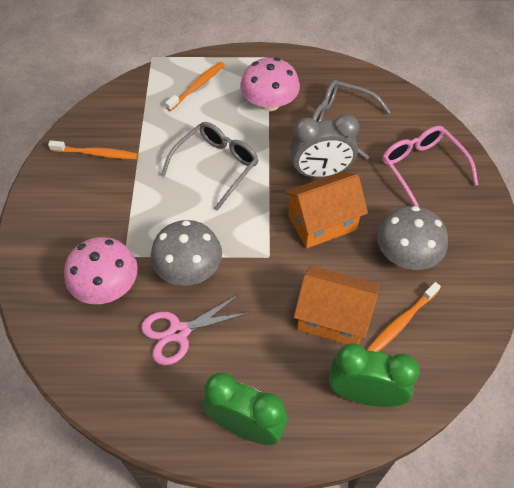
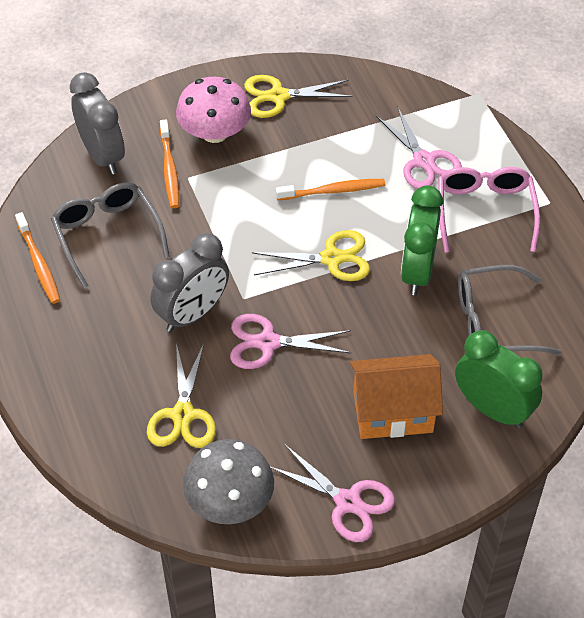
grey clock: [290,114,359,178] = 1 -> [70,72,125,174] [150,233,229,332] = 2
grey mushroom: [151,220,222,286] [377,206,448,270] = 2 -> [183,439,274,524] = 1
orange house: [284,172,368,248] [294,266,379,345] = 2 -> [350,354,443,439] = 1
pink mushroom: [64,237,138,304] [240,57,300,111] = 2 -> [176,77,251,143] = 1
pink scissors: [141,294,251,365] = 1 -> [230,314,352,369] [271,444,395,542] [376,106,462,189] = 3
yellow scissors: none = 0 -> [147,343,216,448] [244,75,352,118] [252,230,370,281] = 3

